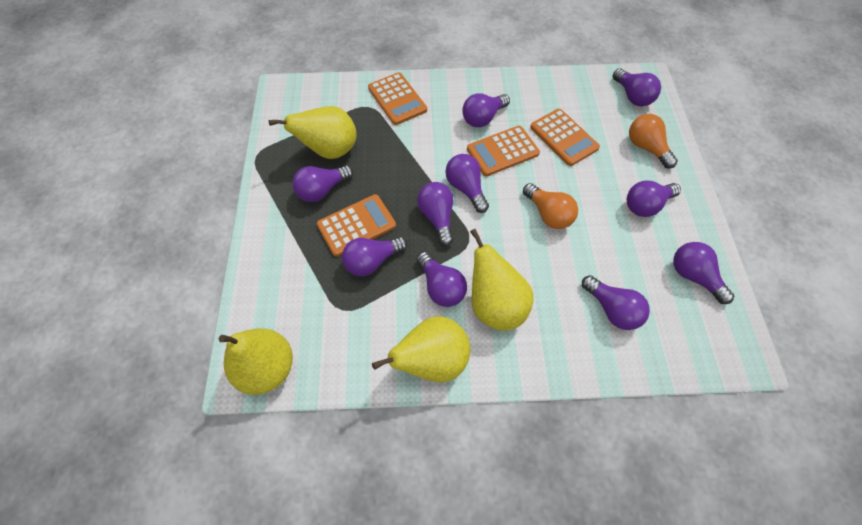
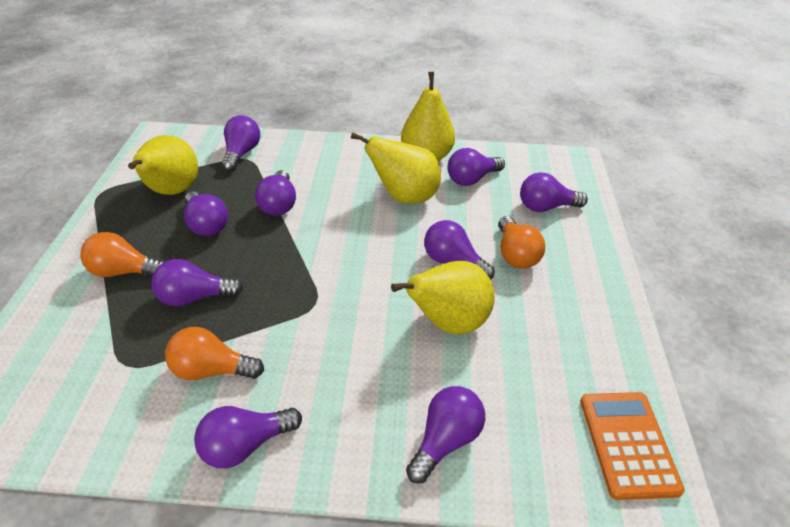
orange calculator: [317,194,396,257] [368,72,427,125] [467,126,540,176] [530,109,600,166] = 4 -> [580,392,685,500] = 1
orange light bulb: [523,183,578,229] [629,114,678,168] = 2 -> [80,232,164,277] [165,327,264,380] [498,216,545,269] = 3
purple light bulb: [293,165,353,202] [342,237,407,276] [416,252,467,307] [417,182,454,246] [445,154,489,213] [462,93,510,127] [582,275,650,330] [613,68,661,106] [627,181,681,217] [673,242,734,304] = 10 -> [152,259,243,306] [184,191,228,236] [194,406,302,468] [222,115,260,172] [255,170,296,216] [406,386,485,483] [424,220,495,279] [448,148,505,186] [520,172,588,212] = 9

